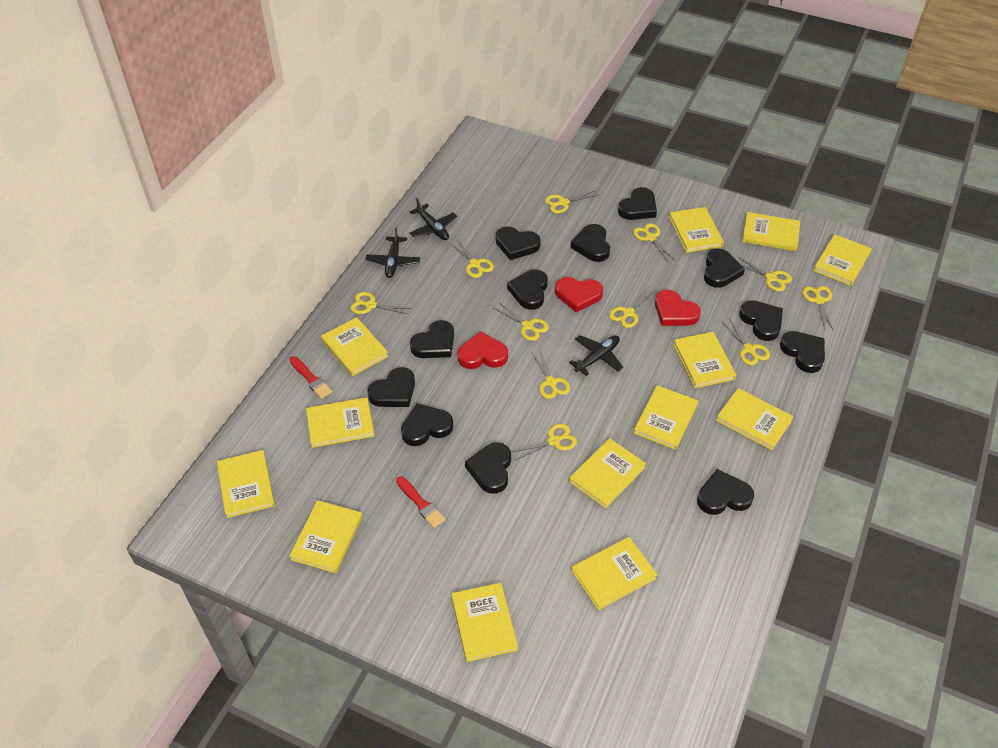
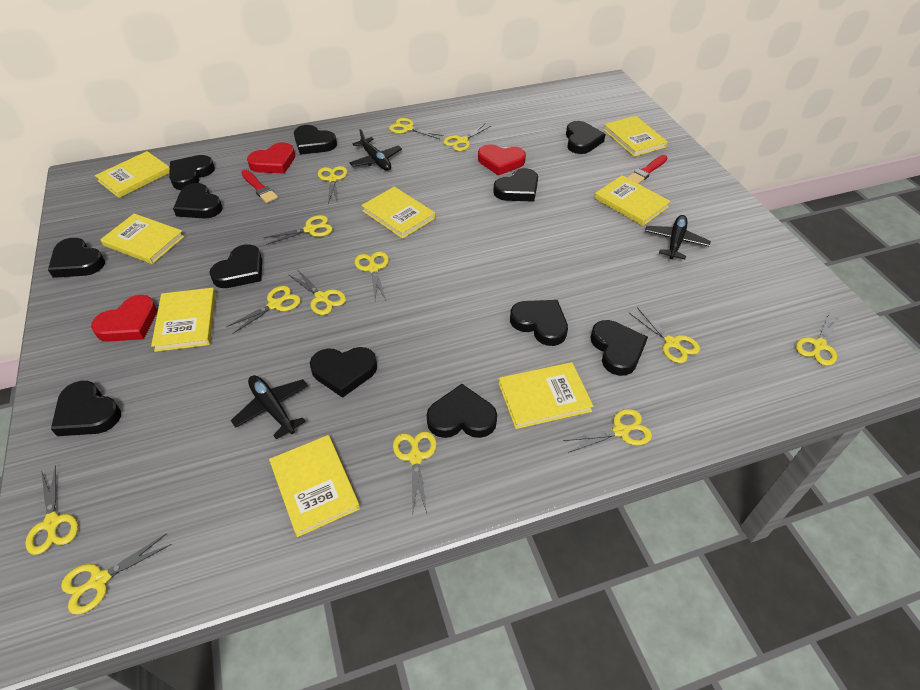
yellow book: [217,450,275,518] [290,500,362,573] [306,397,374,448] [321,317,389,376] [451,583,518,662] [569,438,646,508] [571,537,657,610] [634,385,698,450] [669,207,724,253] [673,332,736,388] [716,388,794,450] [742,212,800,251] [813,234,872,286] = 13 -> [95,151,170,198] [100,213,185,264] [151,288,216,352] [269,435,360,537] [361,187,435,239] [498,362,594,429] [594,176,671,226] [603,116,668,157] = 8
yellow scissors: [350,292,412,314] [450,239,494,278] [494,302,549,341] [512,424,577,460] [531,350,570,399] [545,190,598,213] [609,288,655,328] [633,223,676,263] [722,318,770,365] [738,257,792,291] [802,286,834,331] = 11 -> [25,465,78,555] [61,533,172,615] [226,286,301,334] [263,215,333,245] [289,269,346,315] [318,166,348,204] [355,251,389,300] [389,118,444,139] [393,431,437,513] [443,124,492,151] [563,409,652,453] [629,307,700,363] [796,312,841,366] = 13

